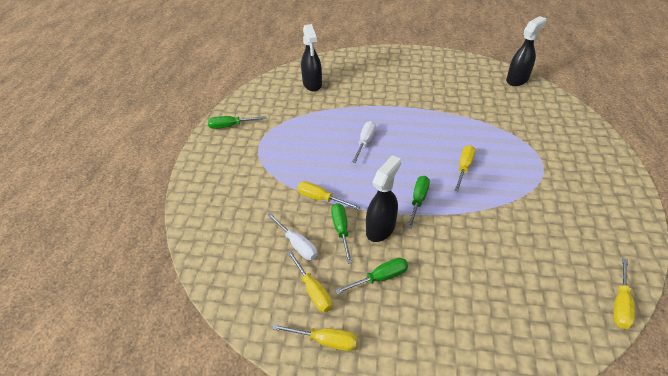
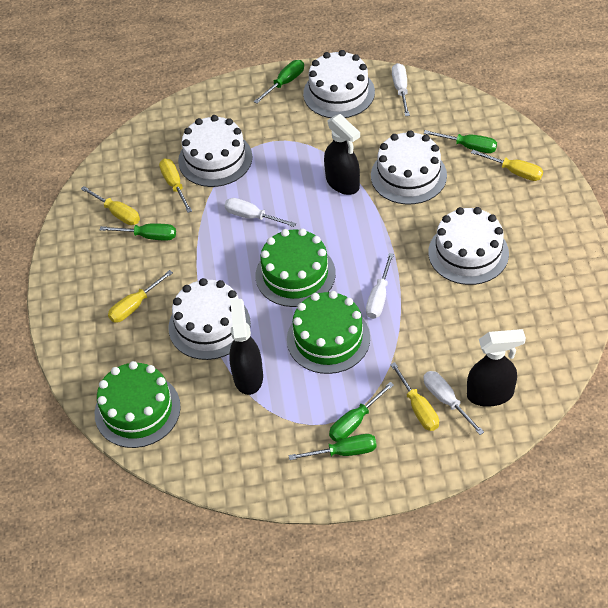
green cake: none = 0 -> [95,361,181,448] [256,228,336,307] [287,291,370,374] = 3
green screwdriver: [208,116,266,129] [331,203,352,264] [335,258,408,294] [407,176,430,229] = 4 -> [100,223,176,241] [254,60,304,104] [288,434,377,460] [329,382,394,442] [424,130,497,153] = 5
white cake: none = 0 -> [168,278,251,360] [178,115,252,187] [303,50,375,118] [371,130,447,205] [428,207,509,285] = 5
white screwdriver: [267,213,317,260] [352,121,376,163] = 2 -> [224,198,296,227] [366,253,394,319] [392,63,410,116] [423,371,484,435] = 4

